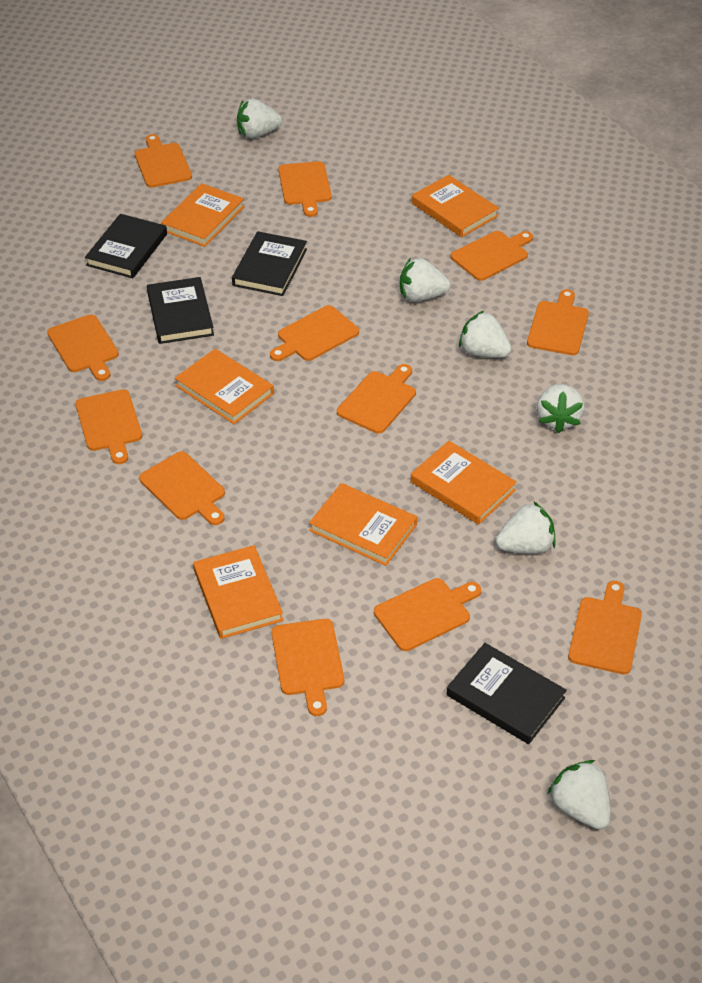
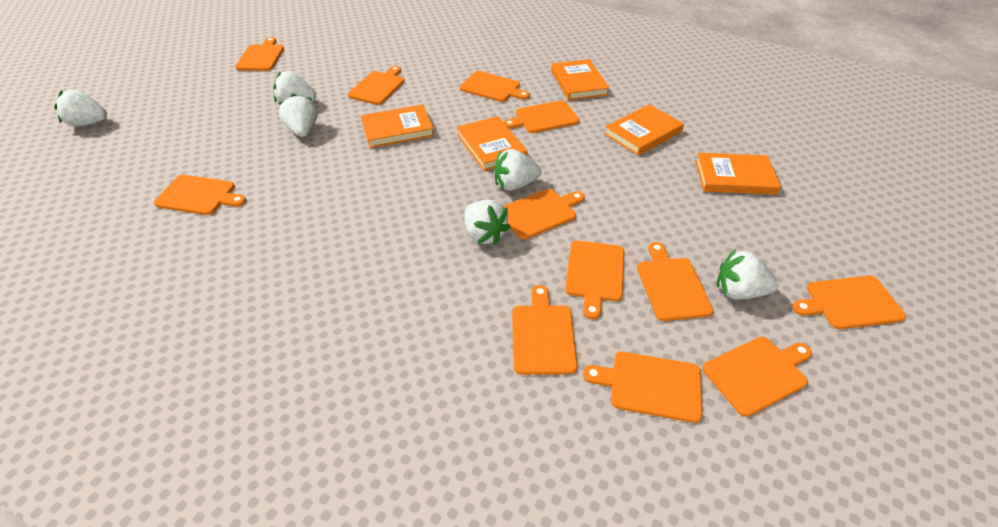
black book: [85,214,167,278] [147,277,214,344] [232,231,307,296] [447,643,567,744] = 4 -> none = 0
orange book: [161,183,245,247] [175,349,274,424] [193,545,283,639] [309,483,417,566] [411,441,517,525] [412,175,499,237] = 6 -> [361,104,434,148] [456,116,527,171] [551,59,609,101] [604,104,684,155] [695,153,781,195] = 5

